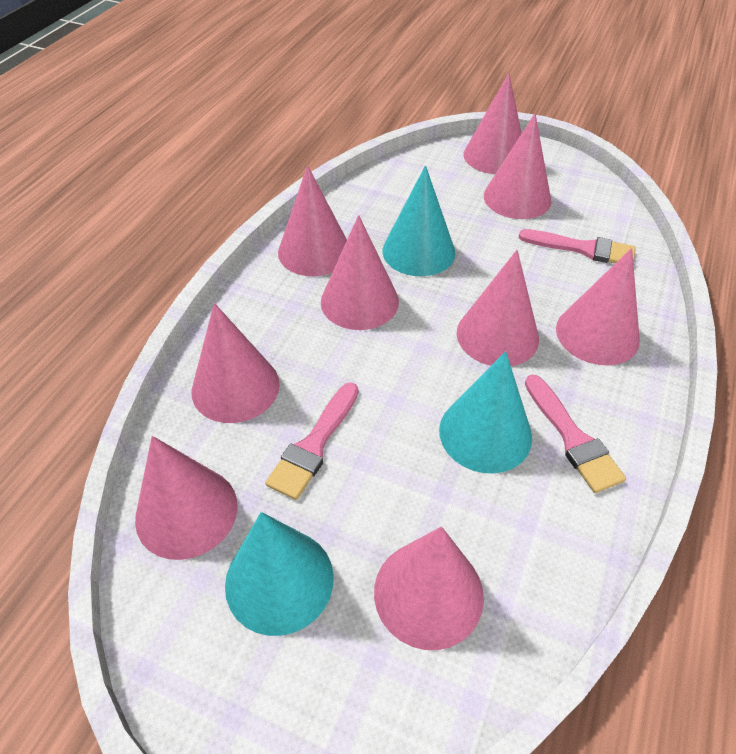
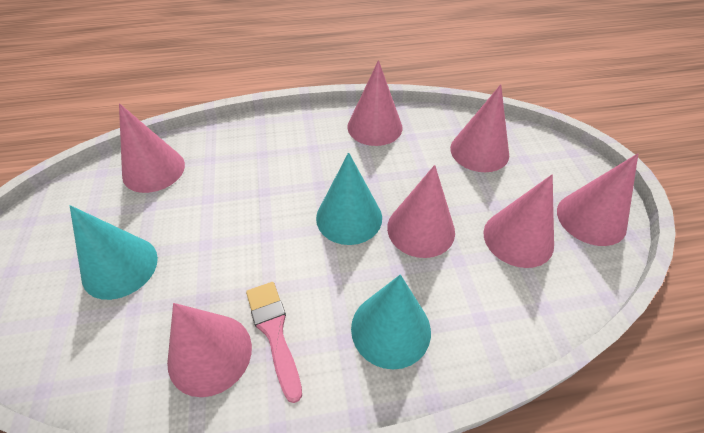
pink brush: [265,382,359,500] [518,229,636,264] [525,374,626,493] = 3 -> [246,282,302,403] = 1
pink cone: [135,436,238,560] [191,303,280,423] [278,165,347,276] [321,215,399,330] [374,527,484,650] [457,250,539,366] [464,73,522,174] [484,113,551,219] [556,248,640,365] = 9 -> [119,103,185,193] [167,303,252,397] [347,60,402,146] [387,165,455,258] [450,84,509,172] [483,174,554,268] [557,153,638,246] = 7

